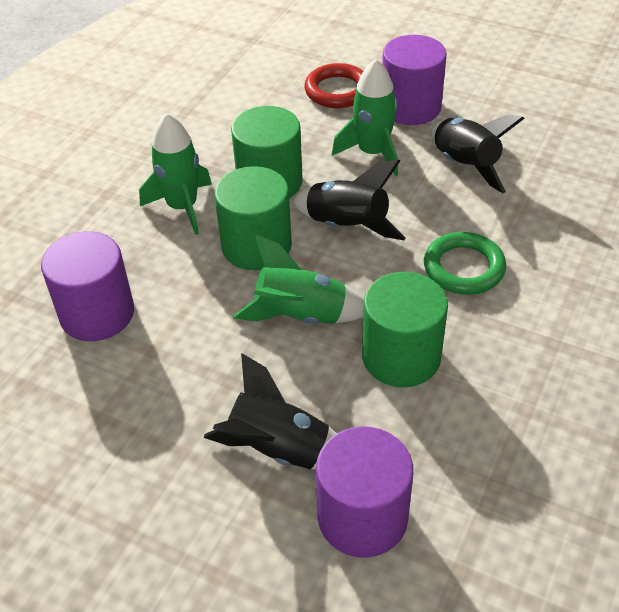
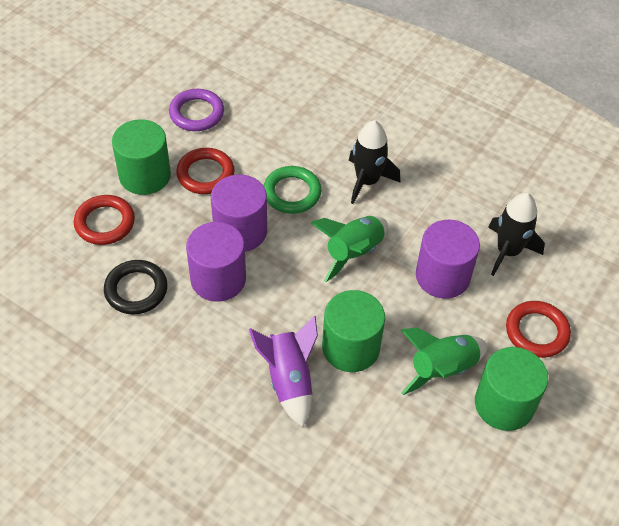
black ring: none = 0 -> [104,260,168,315] = 1
black rocket: [203,353,337,469] [293,159,406,240] [431,114,525,193] = 3 -> [349,120,401,204] [488,193,545,276] = 2
green rocket: [139,113,212,235] [233,235,364,324] [332,59,398,176] = 3 -> [311,216,388,282] [401,328,487,395] = 2
purple ring: none = 0 -> [169,89,224,131] = 1
purple rocket: none = 0 -> [249,316,318,427] = 1
red ring: [304,63,363,108] = 1 -> [74,195,135,245] [176,148,235,194] [506,301,571,358] = 3

